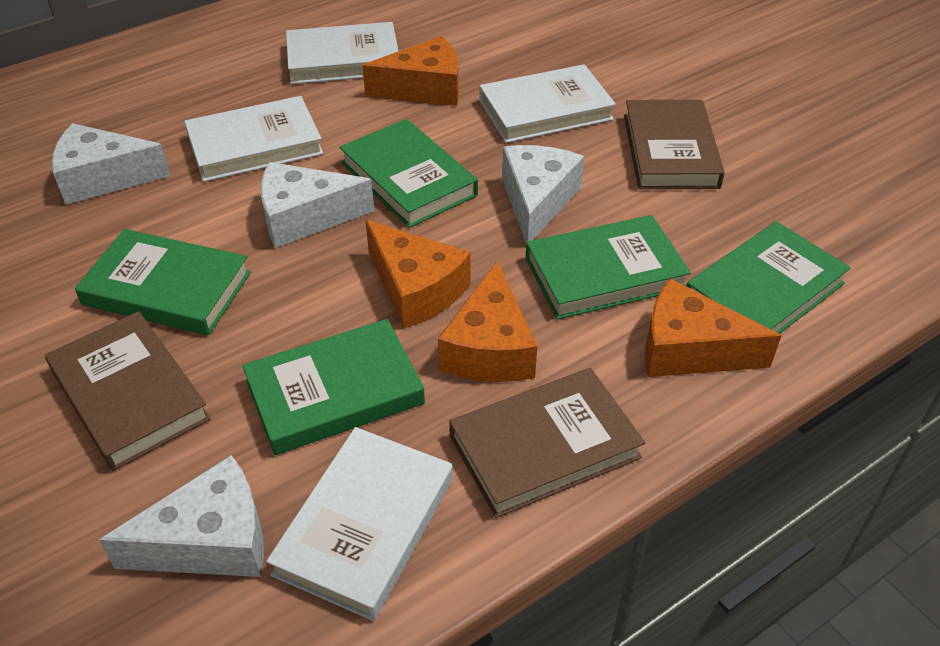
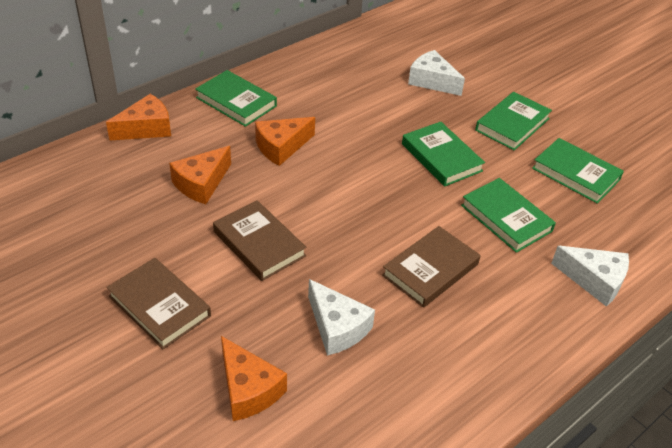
white book: [184,96,324,182] [266,427,453,621] [286,22,398,84] [479,64,616,143] = 4 -> none = 0
white cheese: [52,123,171,205] [99,455,264,577] [261,162,374,248] [502,145,584,242] = 4 -> [308,279,375,356] [408,50,465,96] [551,246,629,307] = 3

